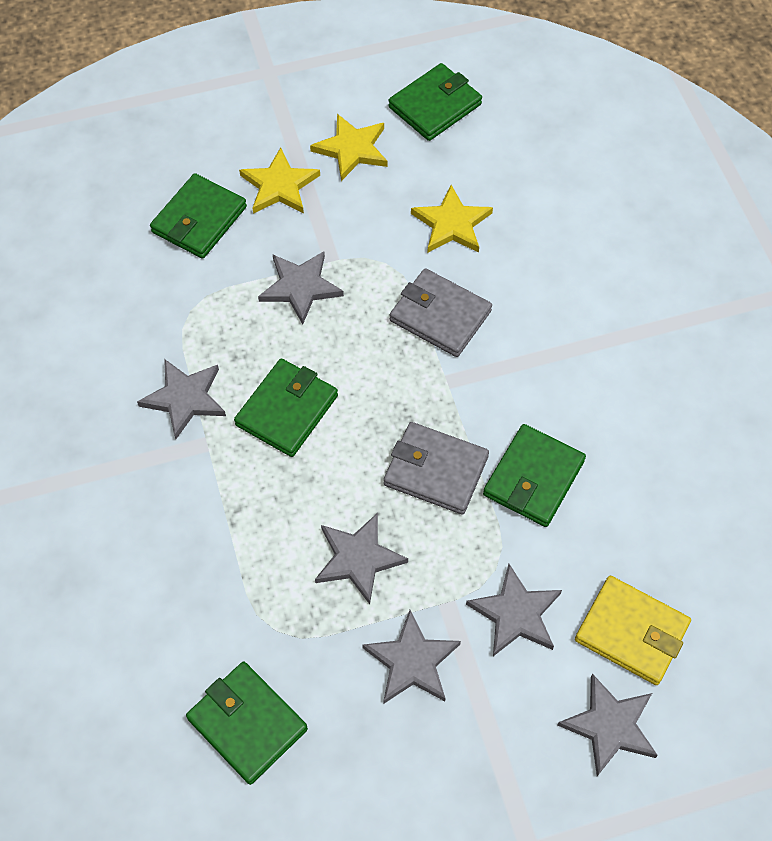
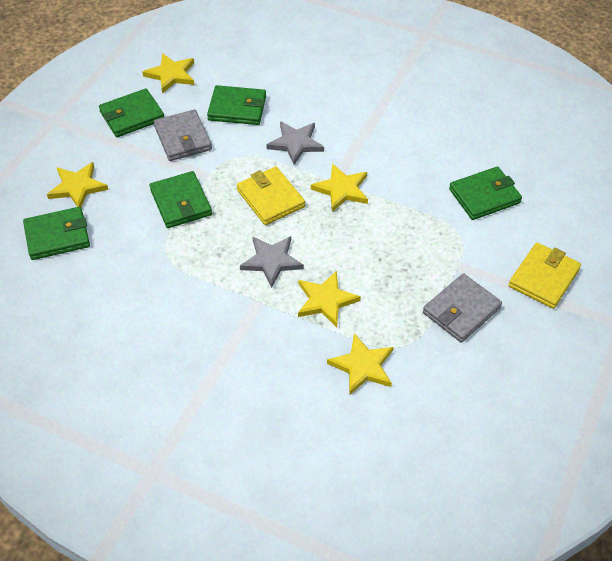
grey star: [137,359,226,439] [258,251,344,324] [315,513,408,604] [362,610,461,704] [466,564,562,656] [557,674,658,776] = 6 -> [240,236,304,288] [266,121,324,165] = 2
yellow star: [239,147,320,214] [310,114,387,181] [411,185,493,253] = 3 -> [47,162,108,207] [142,53,194,94] [298,271,361,327] [311,163,368,212] [327,333,393,395] = 5
yellow wallet: [575,576,691,685] = 1 -> [237,167,305,225] [509,243,581,309] = 2

